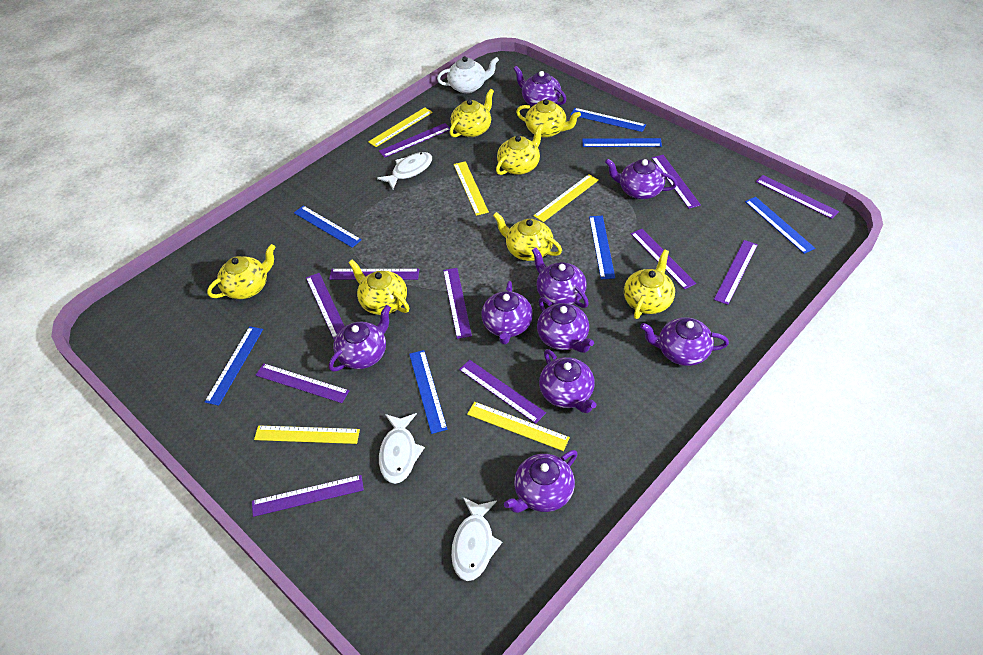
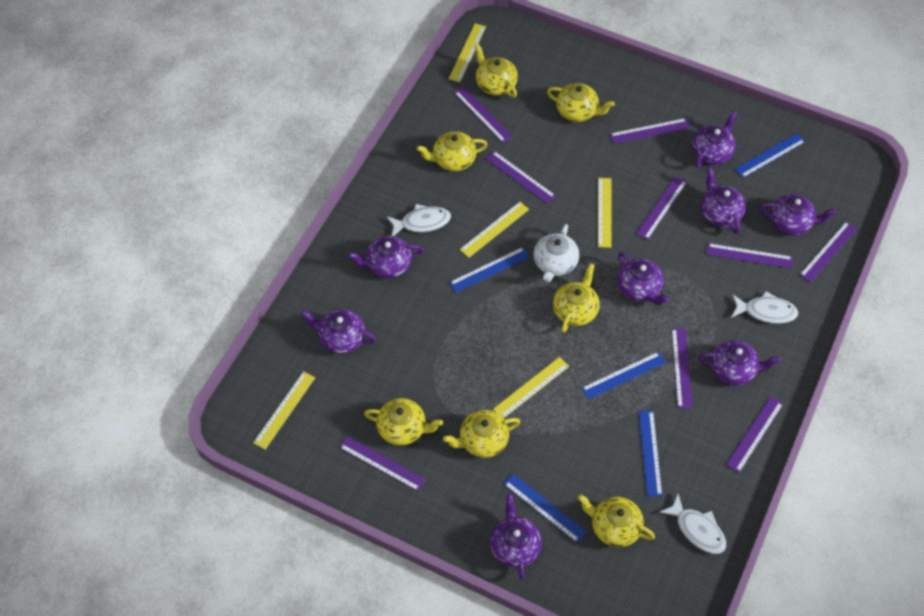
blue ruler: [205,326,263,406] [294,206,362,248] [409,350,447,434] [570,108,646,132] [582,138,662,147] [589,215,615,279] [745,197,815,254] = 7 -> [449,247,530,293] [504,474,587,543] [581,352,666,400] [639,411,662,497] [735,133,806,178] = 5
purple ruler: [252,475,364,517] [256,364,349,403] [306,273,345,340] [329,269,419,280] [379,123,450,158] [443,268,472,339] [459,360,546,424] [631,229,696,289] [652,155,701,209] [714,240,758,305] [756,175,839,219] = 11 -> [339,436,426,491] [454,87,513,143] [486,151,556,204] [610,118,690,144] [636,176,687,240] [672,328,693,408] [706,243,793,268] [726,397,783,473] [800,221,858,283] = 9
purple teapot: [329,305,391,372] [481,281,533,345] [504,450,578,513] [513,66,567,106] [532,248,589,308] [537,297,594,353] [539,349,596,413] [605,159,677,199] [640,317,729,366] = 9 -> [301,309,376,354] [348,236,423,279] [490,493,542,580] [617,252,670,305] [692,111,737,167] [698,340,781,386] [700,167,746,233] [759,194,836,236] = 8

